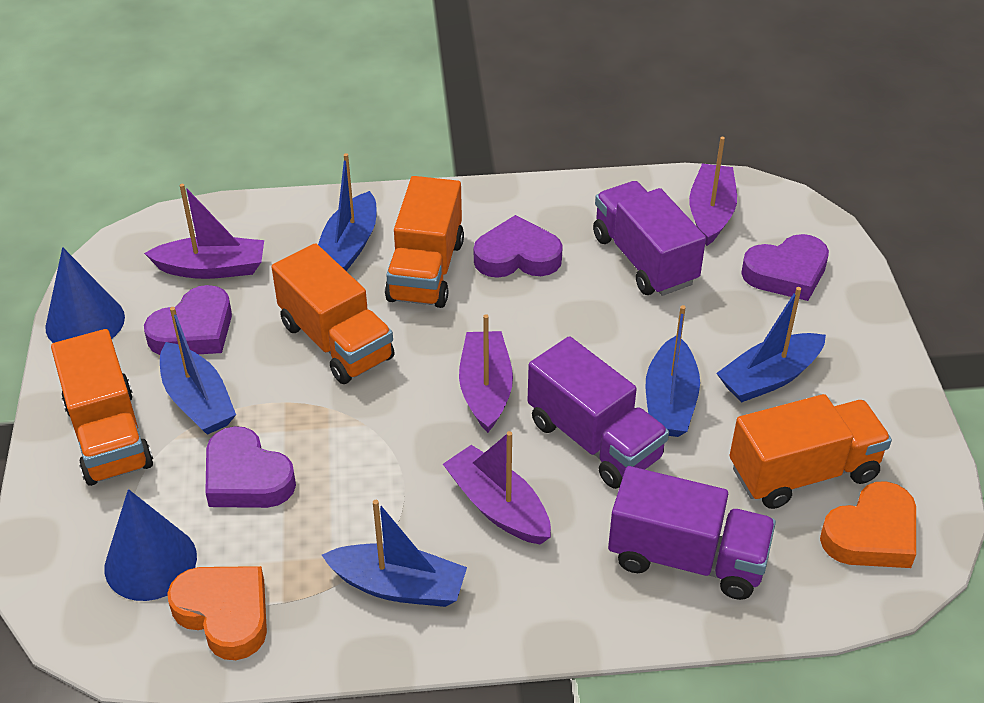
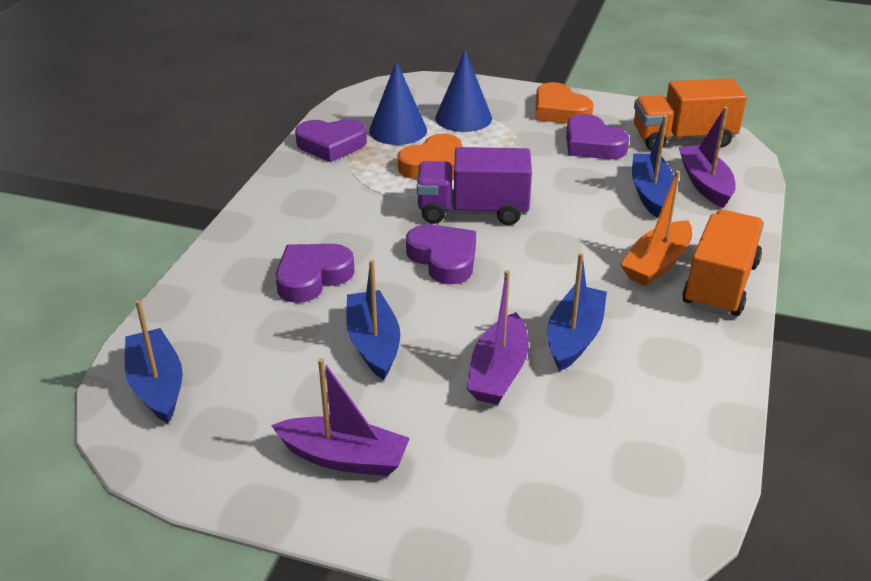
blue boat: [160,307,236,435] [318,153,377,271] [322,500,467,607] [645,305,700,437] [716,287,826,403] = 5 -> [125,300,183,423] [346,260,400,380] [548,253,607,371] [632,115,674,218] = 4
orange boat: none = 0 -> [620,171,692,286] = 1
orange truck: [51,329,153,486] [272,243,395,384] [385,176,464,308] [730,394,892,509] = 4 -> [634,78,747,151] [682,210,764,316] = 2
purple boat: [144,184,264,279] [443,431,551,545] [459,314,513,433] [689,137,737,246] = 4 -> [271,358,410,476] [467,270,529,405] [679,107,736,208] = 3
purple truck: [528,336,669,489] [593,181,706,296] [608,466,776,600] = 3 -> [417,147,532,225] = 1

